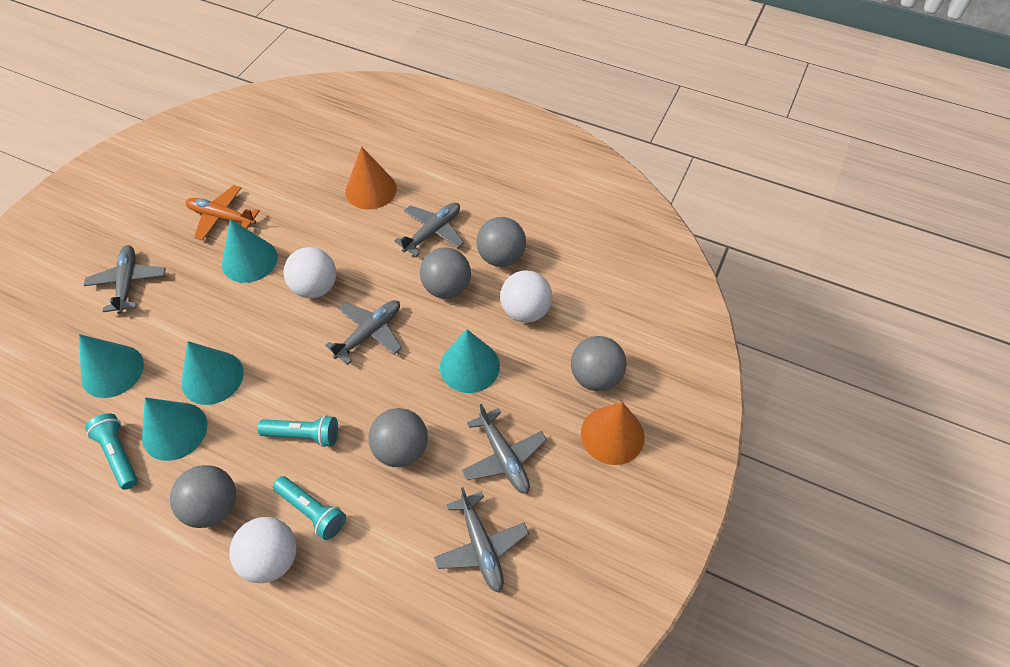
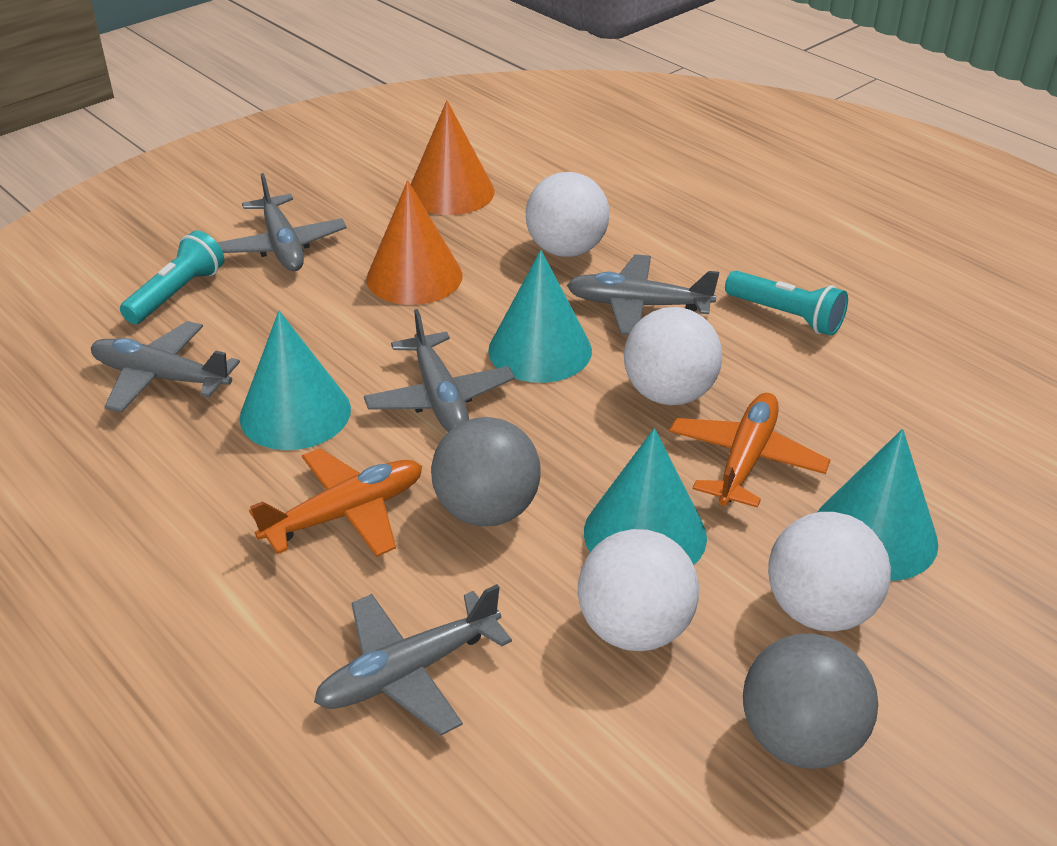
grey ball: [170,465,236,528] [368,408,428,467] [420,247,471,299] [477,217,526,267] [571,336,627,391] = 5 -> [431,417,541,526] [743,633,878,769] = 2
orange plane: [185,185,260,240] = 1 -> [249,448,422,557] [669,393,830,508] = 2
turquoise cone: [79,334,144,398] [142,398,207,461] [182,341,244,405] [222,219,278,283] [440,329,500,393] = 5 -> [240,311,351,450] [488,250,592,383] [584,428,707,565] [818,429,938,581] = 4
turquoise flashlight: [85,413,138,490] [257,415,338,447] [273,476,346,540] = 3 -> [120,230,224,324] [725,271,848,336] = 2
white ball: [230,517,297,583] [284,247,336,298] [500,270,552,323] = 3 -> [526,172,610,257] [578,529,699,651] [624,307,722,405] [768,512,891,631] = 4

